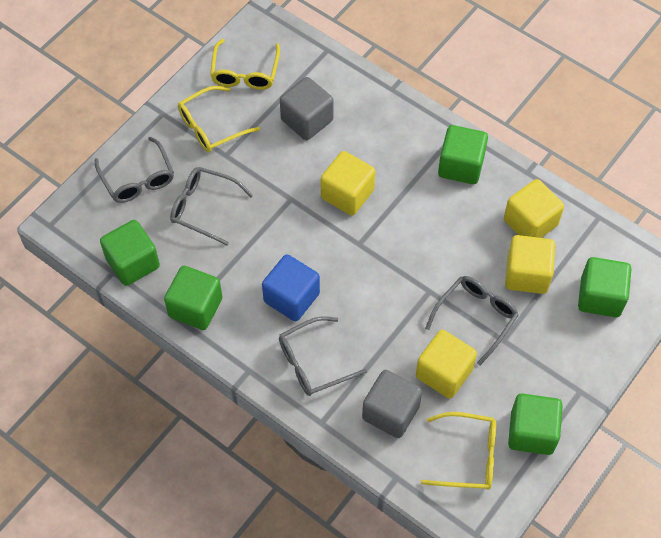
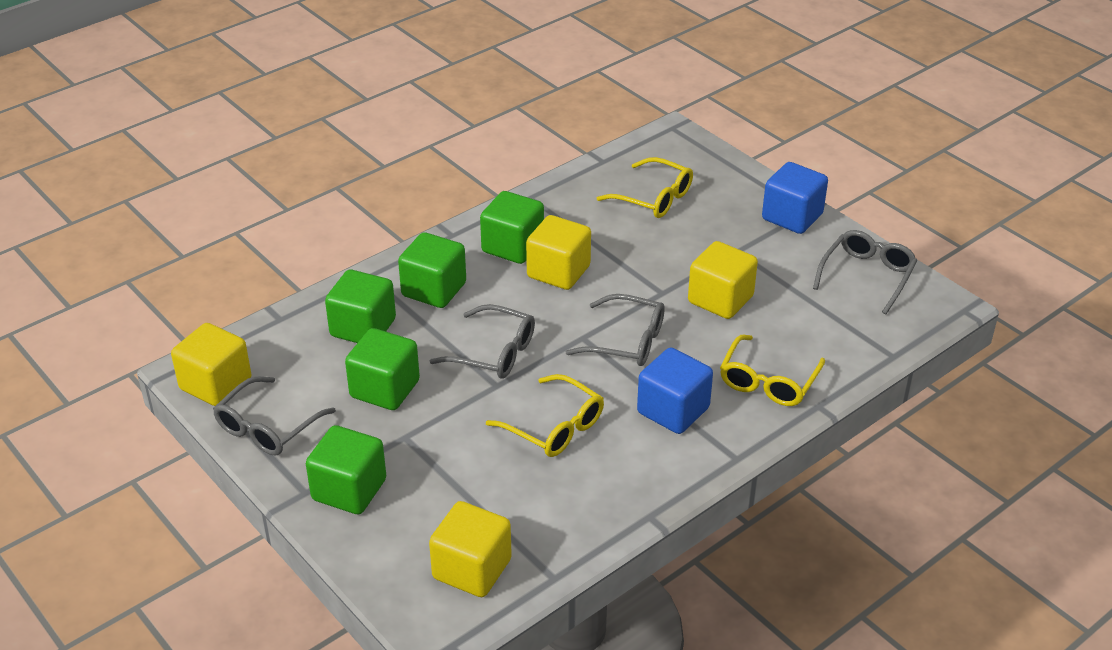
blue cube: [262,254,320,321] = 1 -> [637,348,713,434] [762,162,828,234] = 2
grey cube: [280,77,334,140] [362,370,422,438] = 2 -> none = 0

